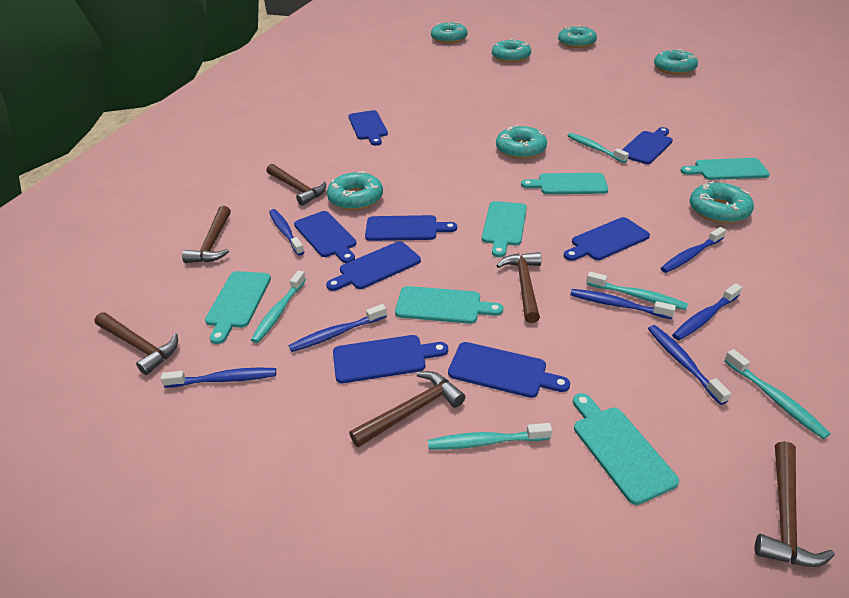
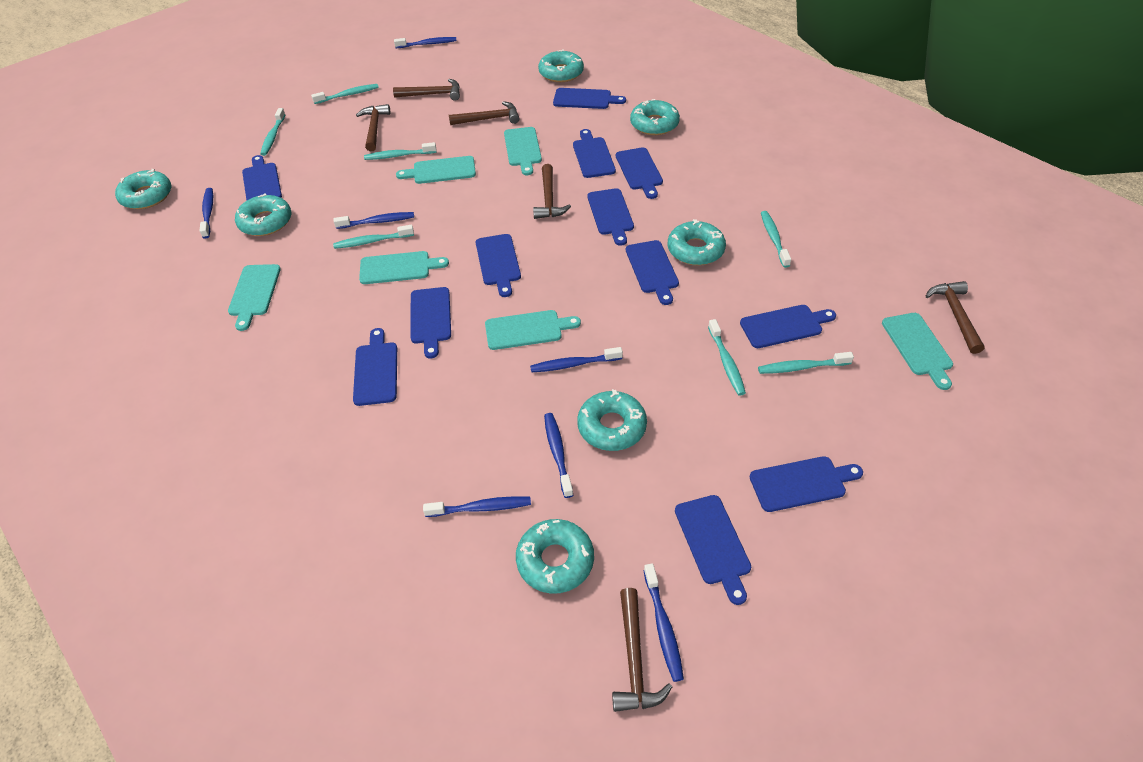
blue cutting board: [294,211,356,263] [326,241,421,291] [333,335,448,383] [348,110,388,146] [365,215,457,241] [448,342,570,398] [564,217,650,261] [622,127,673,164] = 8 -> [242,155,282,201] [353,328,397,406] [411,287,451,358] [476,234,521,297] [553,88,626,109] [573,129,616,178] [587,188,634,246] [616,147,663,199] [626,240,679,305] [675,495,751,605] [740,305,836,348] [750,456,863,512] = 12
turquoise toothbrush: [251,271,306,343] [428,423,552,449] [568,133,629,163] [586,272,688,310] [724,349,831,439] = 5 -> [260,108,286,156] [311,84,379,104] [333,225,414,249] [364,142,436,160] [708,319,746,396] [758,352,854,374] [761,211,791,268] = 7

